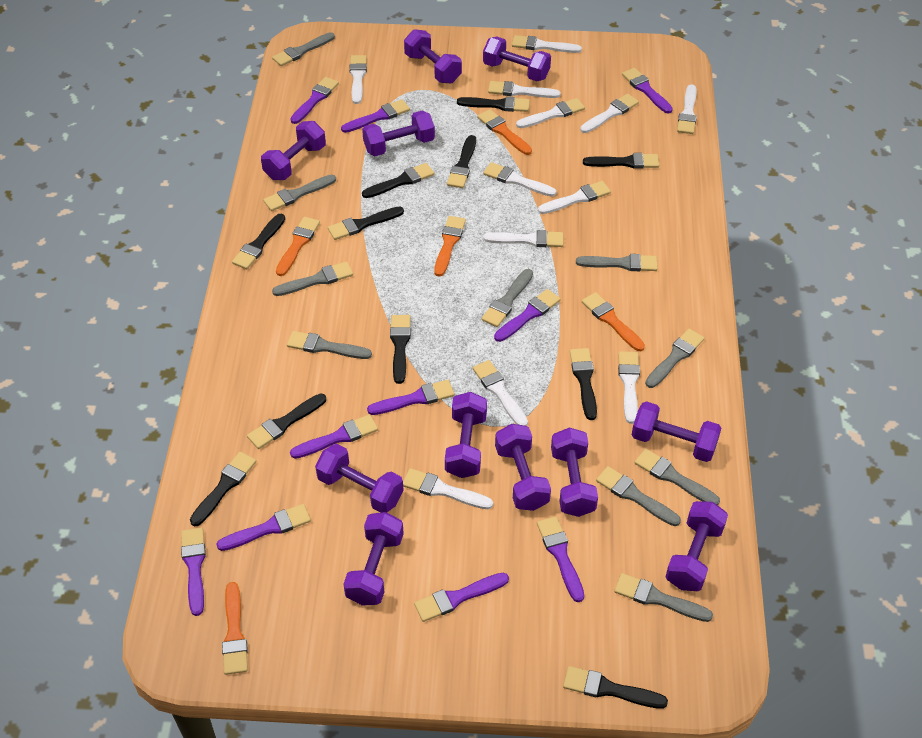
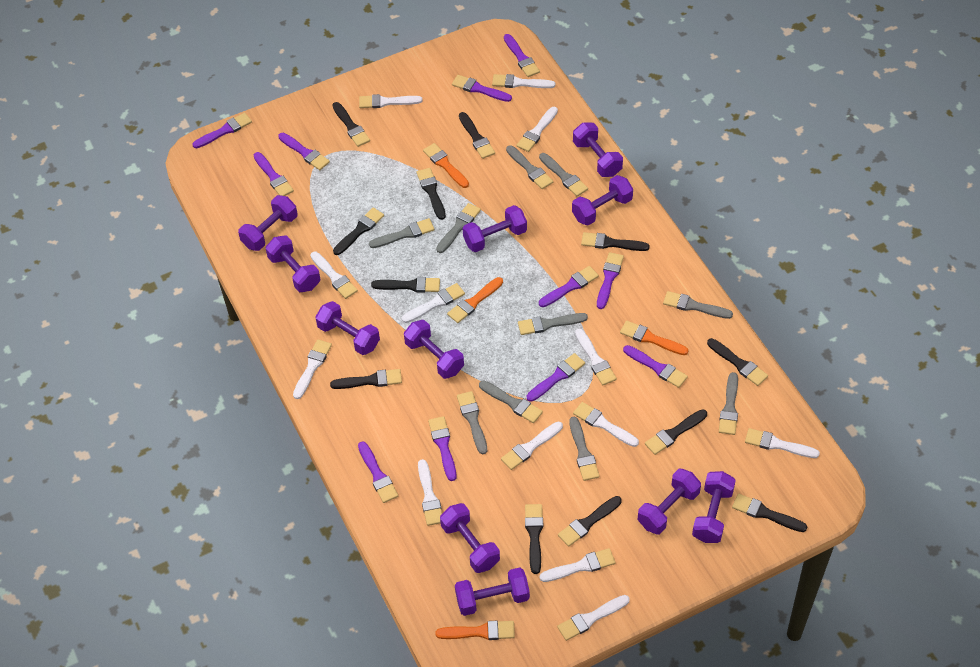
black brush: [190,452,256,527] [232,214,285,269] [247,393,326,449] [328,206,404,240] [362,163,434,198] [390,315,411,384] [447,135,476,188] [457,96,530,112] [563,666,668,709] [570,348,597,420] [583,153,659,169] = 11 -> [330,369,402,389] [332,102,370,147] [333,208,384,255] [371,277,440,292] [416,168,446,220] [459,112,495,159] [525,504,543,574] [558,496,622,547] [581,232,650,251] [645,409,707,455] [707,338,768,386] [732,494,807,532] = 12
orange brush: [222,582,248,675] [276,217,320,276] [434,216,466,277] [477,109,532,155] [582,292,645,351] = 5 -> [423,143,469,188] [435,621,515,640] [447,277,503,323] [620,321,688,355] = 4
purple brush: [181,528,206,616] [216,504,311,551] [290,414,378,459] [291,77,339,124] [341,99,410,133] [367,380,455,415] [414,573,509,622] [494,289,561,342] [537,516,584,602] [622,68,673,113] = 10 -> [192,113,252,148] [254,152,294,196] [278,133,330,170] [358,441,398,503] [428,416,456,481] [452,75,512,102] [504,34,540,77] [527,353,585,402] [539,266,599,307] [597,252,624,309] [623,345,688,388] = 11
white brush: [349,55,367,104] [403,468,493,509] [473,360,528,426] [483,162,556,197] [483,230,563,247] [488,81,561,98] [512,35,582,53] [516,98,585,128] [538,181,611,214] [580,94,639,133] [618,351,640,424] [677,84,697,134] = 12 -> [293,339,332,399] [310,251,358,299] [359,94,423,108] [402,283,465,323] [418,459,442,526] [492,74,555,88] [501,422,563,470] [516,107,558,152] [539,548,616,582] [557,595,630,641] [573,402,639,447] [575,329,617,385] [745,428,820,458] = 13

